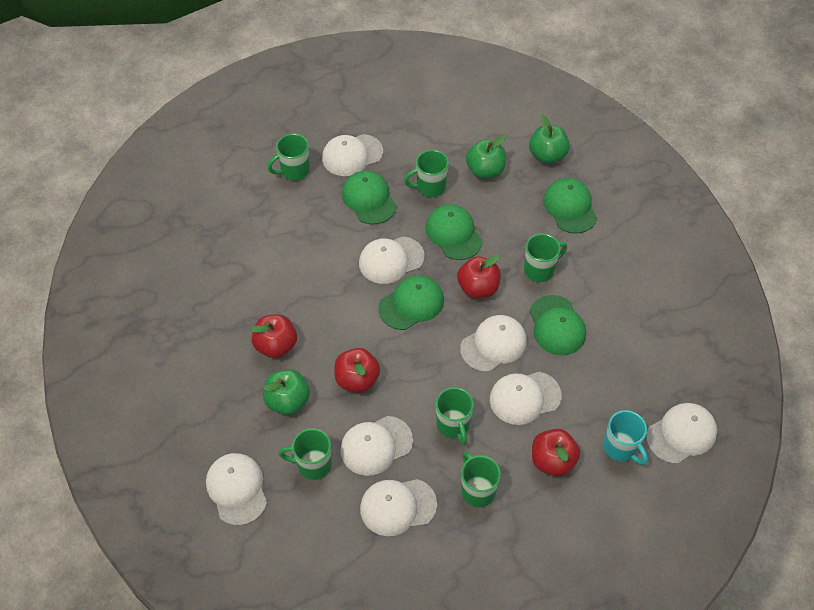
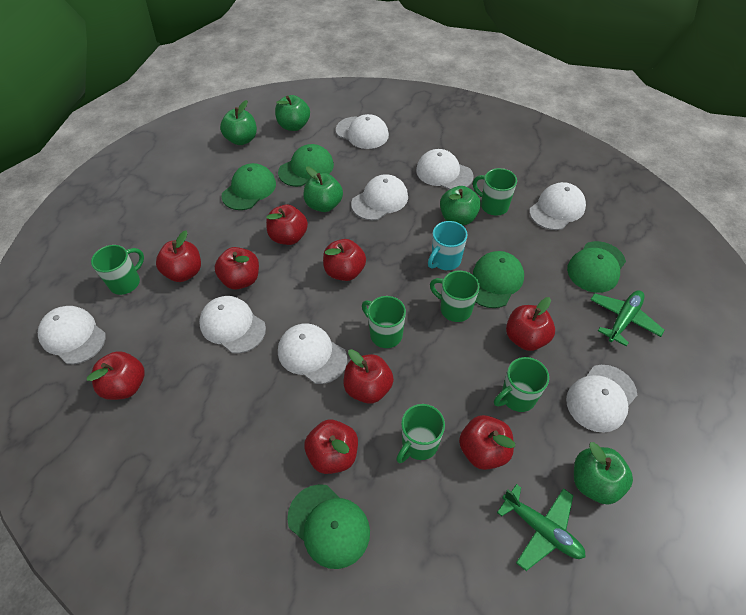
green apple: [263,369,310,415] [466,136,506,179] [529,115,569,164] = 3 -> [220,100,257,145] [275,95,310,131] [303,166,343,212] [440,186,481,225] [574,442,633,504] = 5
green plane: none = 0 -> [497,484,586,571] [590,290,665,346] = 2
red apple: [251,314,297,358] [334,348,380,393] [457,254,501,299] [532,429,580,477] = 4 -> [87,351,145,400] [156,230,201,282] [215,247,259,290] [266,205,308,245] [304,420,358,474] [323,239,366,281] [344,349,394,404] [459,415,515,470] [506,297,555,351] = 9

